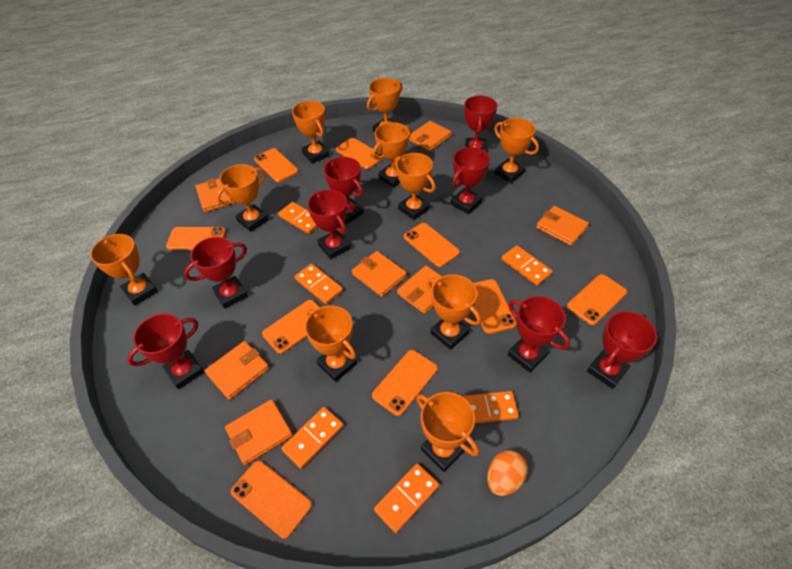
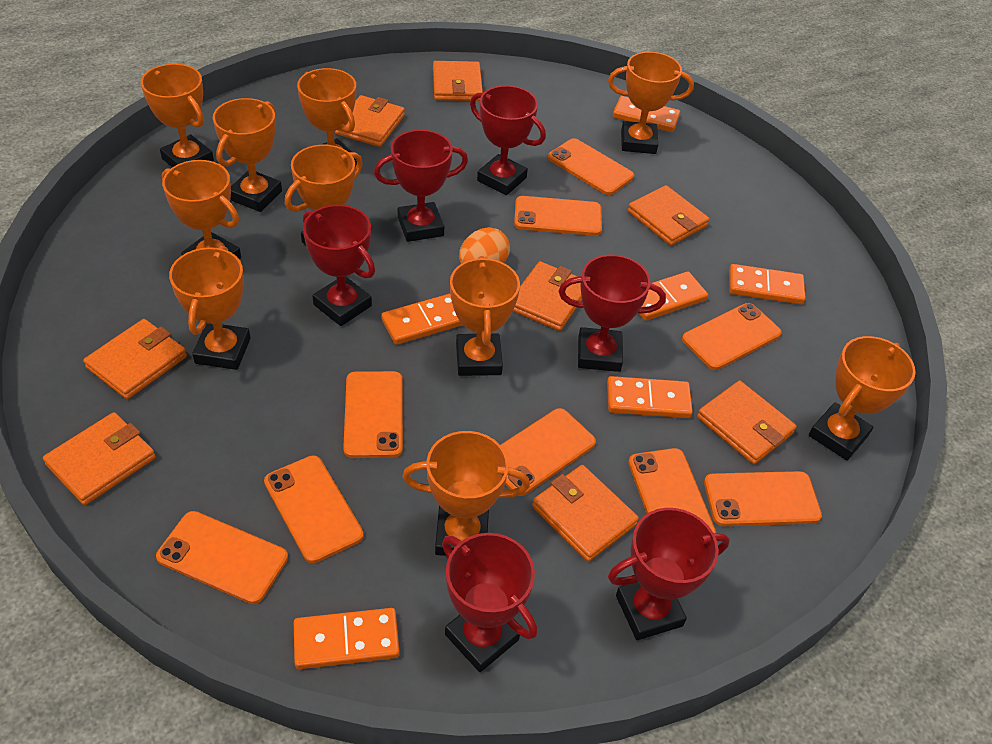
orange wallet: [196,178,235,212] [204,341,269,400] [225,399,293,465] [352,251,407,297] [397,266,443,314] [409,121,452,151] [536,206,589,246] = 7 -> [43,412,156,505] [83,319,187,399] [335,95,405,147] [433,61,483,101] [513,261,582,331] [532,465,639,562] [628,185,710,246] [697,381,797,464] = 8
red trophy: [127,313,204,389] [184,237,248,309] [307,189,351,259] [324,157,364,224] [451,147,490,214] [464,96,498,150] [508,296,570,373] [587,311,657,389] = 8 -> [303,205,375,326] [374,130,468,242] [442,533,537,672] [470,85,546,195] [559,254,666,372] [608,508,730,640] = 6

